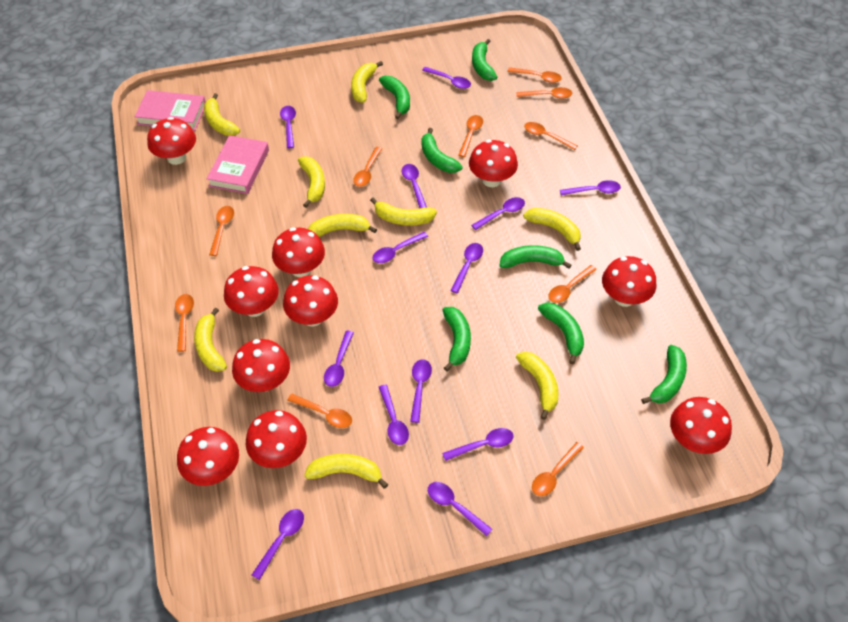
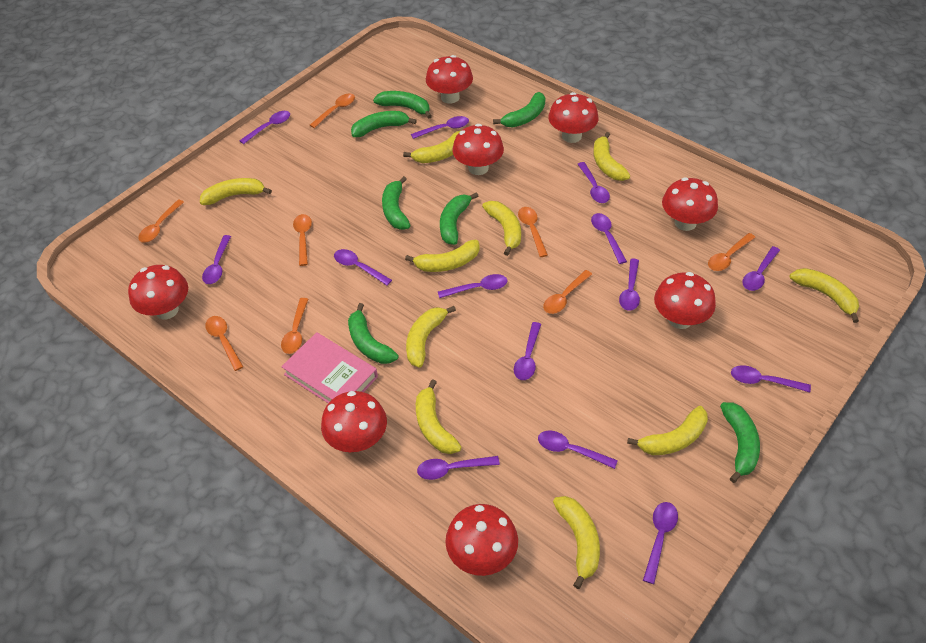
orange spoon: [175,294,194,352] [209,206,234,256] [287,394,352,428] [353,147,382,187] [458,115,483,157] [507,67,562,83] [516,87,572,99] [524,122,577,150] [532,442,584,496] [548,265,597,303] = 10 -> [138,200,184,243] [205,316,243,371] [281,298,308,354] [293,214,312,266] [310,93,355,128] [518,207,548,257] [543,270,592,314] [708,233,756,271] = 8
pink book: [135,90,205,131] [207,135,269,194] = 2 -> [281,332,378,403] = 1
purple spoon: [252,509,304,580] [280,106,296,148] [324,330,354,387] [373,232,428,263] [379,385,409,445] [402,164,427,208] [410,359,432,423] [422,67,471,89] [428,482,492,536] [442,428,514,461] [450,243,483,293] [471,197,525,230] [560,180,621,196] = 13 -> [202,235,231,284] [239,111,290,144] [334,249,392,286] [411,116,469,139] [417,456,500,480] [438,274,508,298] [514,322,541,380] [538,431,618,469] [578,162,610,203] [591,213,627,264] [619,259,640,311] [643,502,678,584] [731,365,811,392] [742,246,780,291] = 14
red mushroom: [147,117,196,165] [177,427,239,486] [224,266,279,317] [232,339,290,392] [246,410,307,468] [272,227,325,277] [283,276,338,327] [469,140,518,187] [602,256,656,307] [670,397,732,454] = 10 -> [128,265,188,319] [321,391,387,452] [426,55,473,104] [445,504,518,576] [452,124,504,175] [548,92,599,143] [654,272,716,329] [662,177,718,231] = 8
yellow banana: [194,307,227,372] [204,93,240,136] [298,156,325,207] [305,454,388,489] [308,214,377,237] [351,61,383,103] [370,198,437,226] [516,352,558,420] [523,208,581,251] = 9 -> [200,178,272,205] [403,131,460,163] [405,240,480,272] [406,306,456,368] [416,379,461,454] [482,201,521,256] [553,496,600,589] [593,132,630,181] [627,406,708,455] [790,268,859,323] = 10

